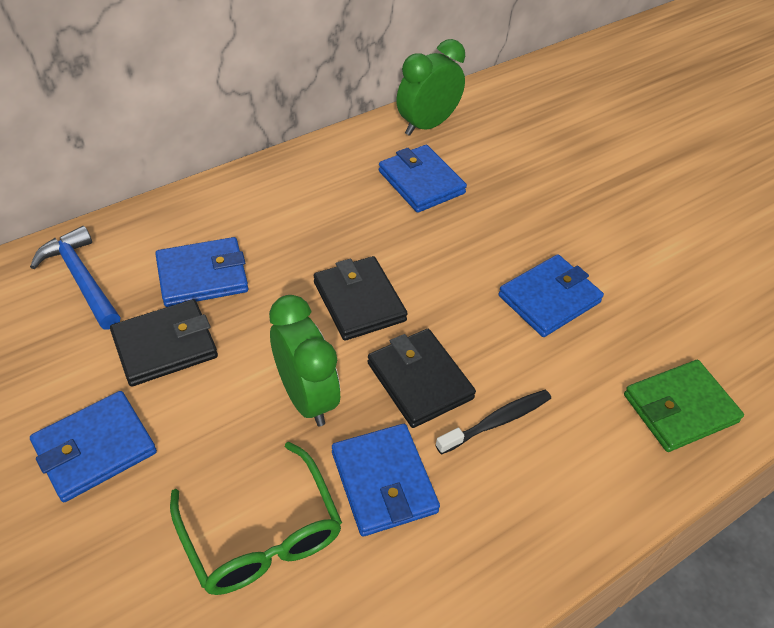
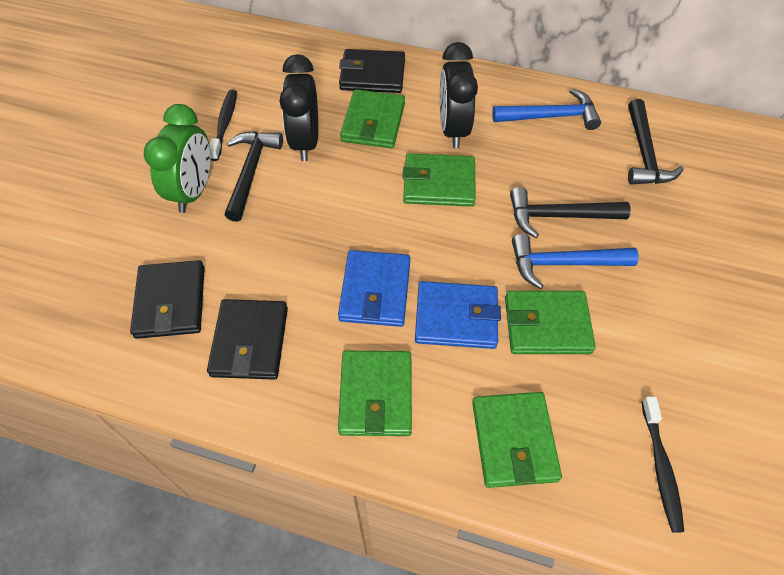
black clock: none = 0 -> [280,54,318,161] [440,42,478,148] = 2
black hammer: none = 0 -> [225,131,283,222] [510,187,630,238] [628,99,684,185] = 3
black toothbrush: [435,390,551,455] = 1 -> [210,90,237,161] [642,396,684,533] = 2
blue hammer: [30,226,120,329] = 1 -> [492,89,601,130] [512,234,639,289] = 2
blue wallet: [30,391,157,502] [155,237,248,307] [332,424,440,537] [379,145,467,213] [499,254,604,337] = 5 -> [338,250,410,327] [415,281,501,349] = 2
green clock: [269,295,340,426] [396,39,465,136] = 2 -> [144,104,211,213] = 1
green glasses: [170,442,342,595] = 1 -> none = 0
green wallet: [624,360,744,452] = 1 -> [338,351,412,436] [340,89,405,148] [402,153,476,207] [472,392,562,488] [505,291,596,354] = 5

